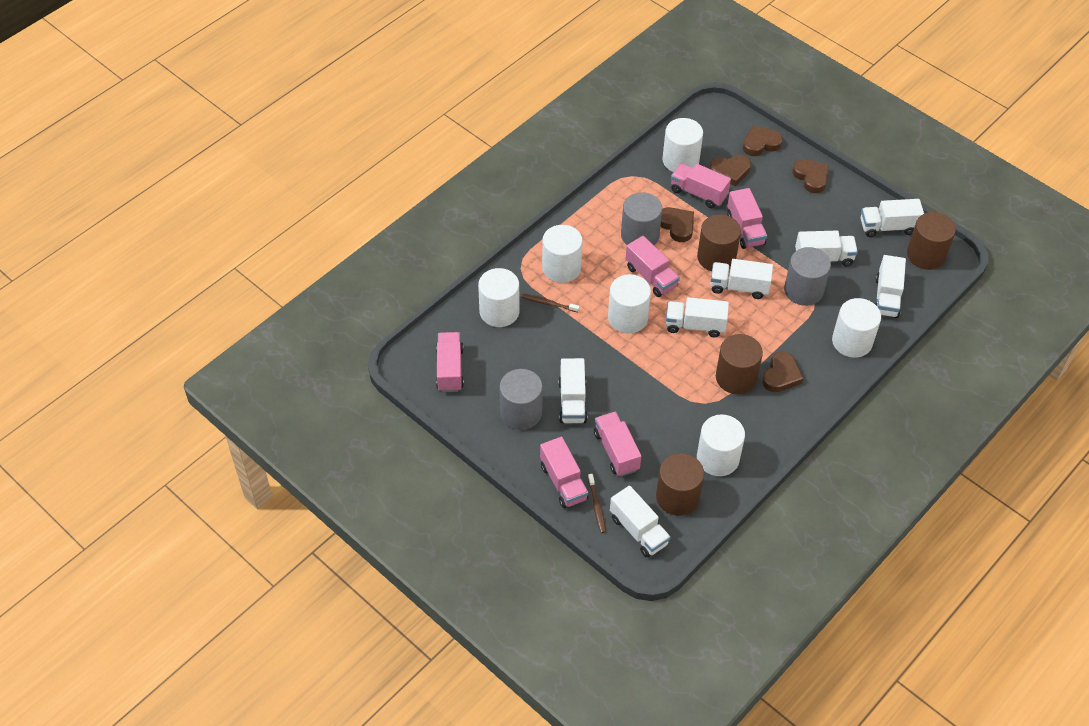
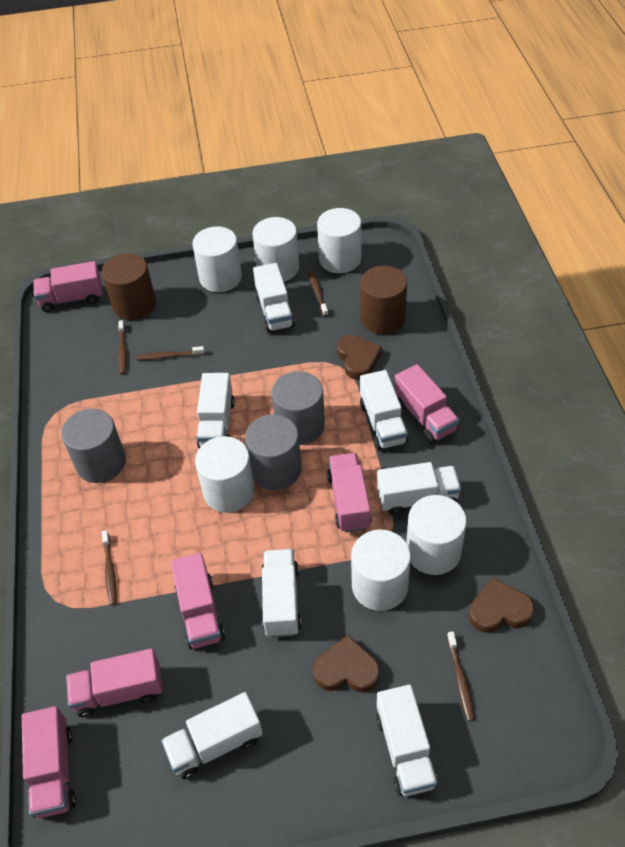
brown cylinder: [656,453,704,516] [697,214,741,271] [716,334,763,394] [907,212,956,270] = 4 -> [102,253,156,320] [360,266,407,334] = 2
brown heart: [661,207,694,242] [710,155,751,186] [743,125,783,156] [762,352,803,392] [792,159,829,193] = 5 -> [313,635,380,693] [337,335,382,380] [469,577,535,633] = 3
brown toothbrush: [522,294,579,312] [588,474,606,533] = 2 -> [101,530,117,605] [118,320,127,375] [136,346,204,360] [308,270,328,316] [447,631,475,721] = 5

